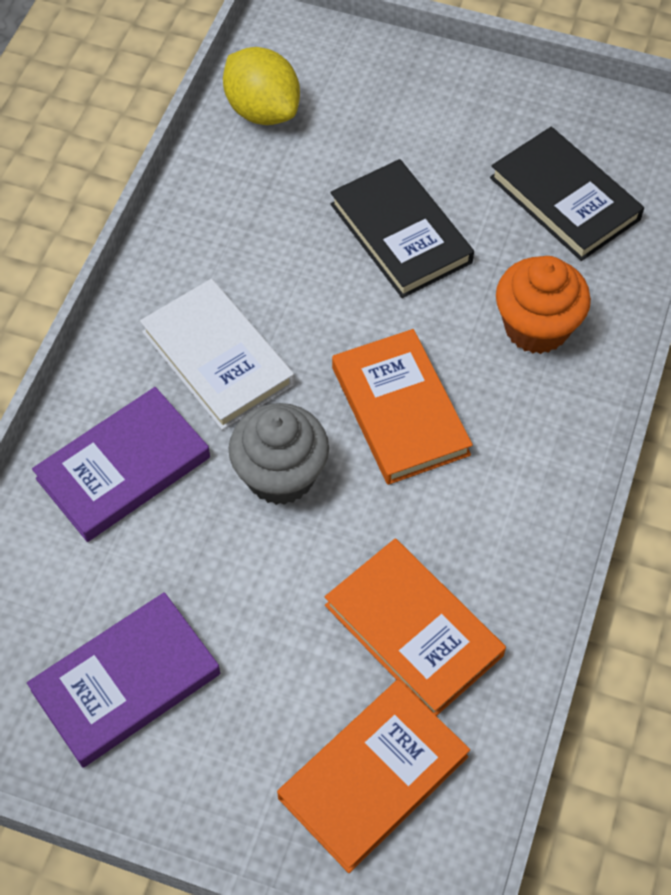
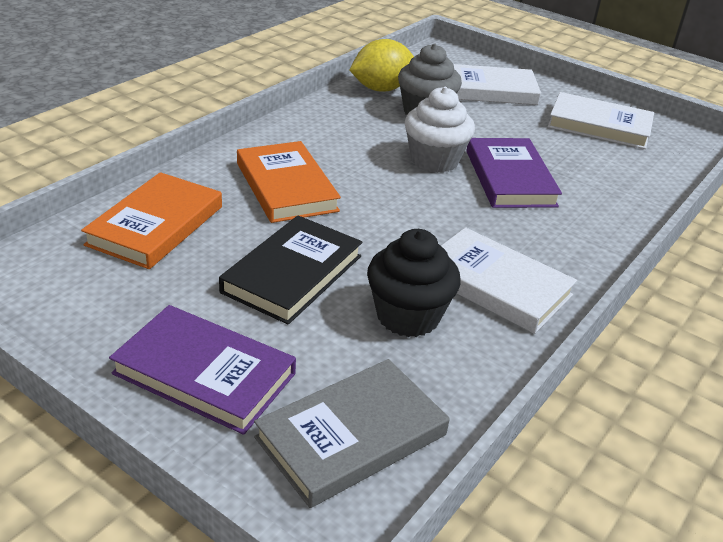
black book: [330,159,474,298] [490,127,644,261] = 2 -> [219,215,363,325] = 1
black cupcake: none = 0 -> [367,229,461,337] = 1
grey book: none = 0 -> [254,359,450,508] = 1
orange book: [277,680,470,873] [325,539,506,716] [332,329,473,485] = 3 -> [81,172,222,269] [237,141,341,223] = 2
orange cupcake: [496,256,591,354] = 1 -> none = 0
white book: [140,279,294,430] = 1 -> [441,227,577,334] [454,64,541,105] [547,92,654,149] = 3
white cupcake: none = 0 -> [404,87,475,173] = 1

